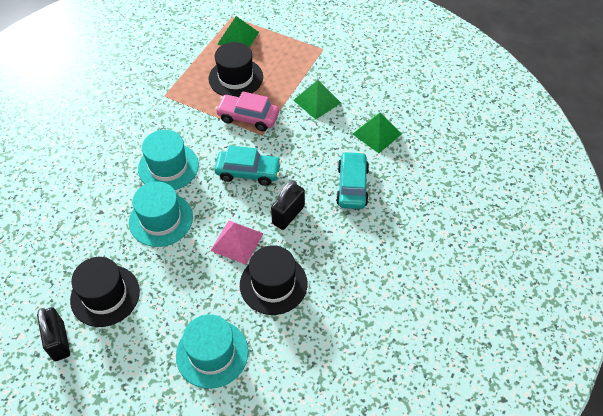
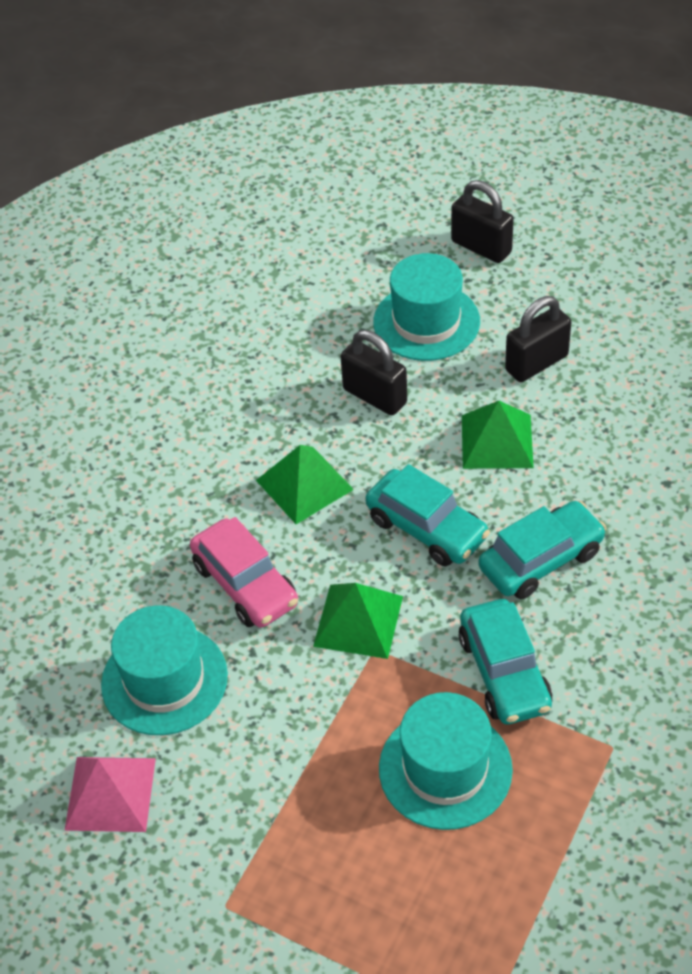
black hat: [70,257,140,327] [208,42,263,97] [240,245,307,315] = 3 -> none = 0
black padlock: [37,307,70,361] [271,180,305,230] = 2 -> [341,330,407,416] [451,180,514,263] [505,296,571,382] = 3
turquoise car: [214,145,282,186] [336,151,369,209] = 2 -> [365,464,490,567] [459,599,552,724] [478,501,607,599] = 3

